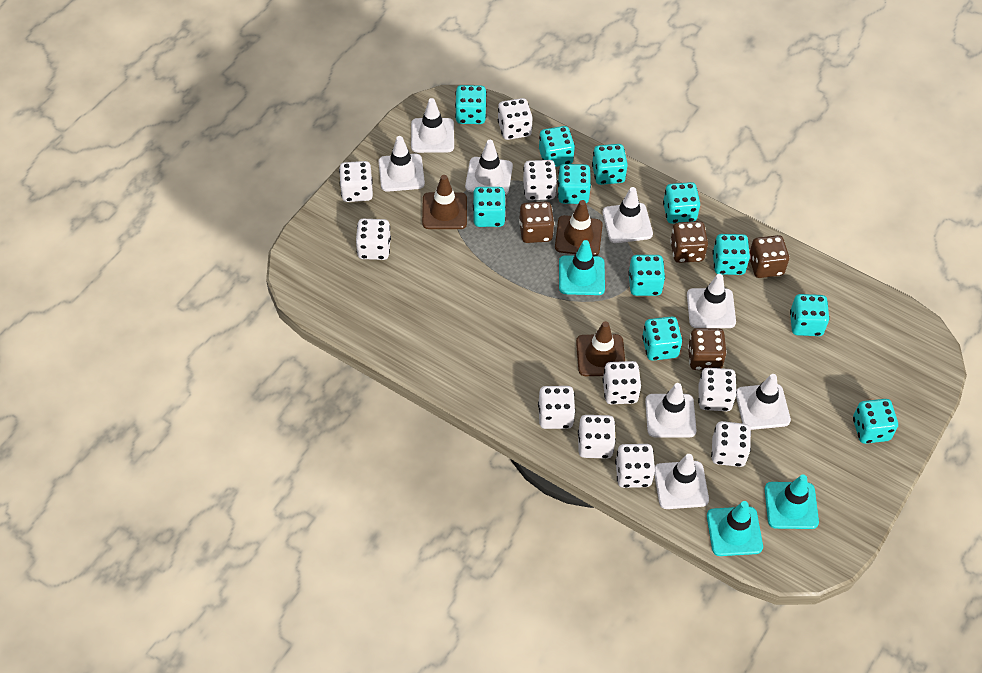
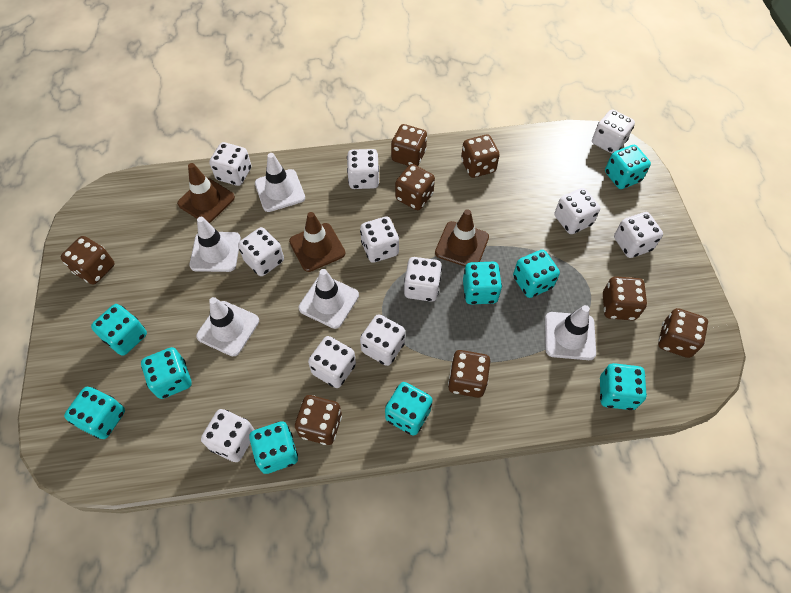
brown dice: [519,202,554,243] [670,221,708,263] [688,328,727,370] [749,235,789,278] = 4 -> [61,236,115,285] [295,395,342,445] [391,124,427,166] [395,164,435,210] [448,350,490,398] [461,134,500,178] [603,276,647,320] [658,308,708,358] = 8
turquoise dice: [455,85,487,124] [473,187,506,227] [539,126,575,167] [557,164,591,204] [592,144,628,185] [628,255,665,296] [642,317,682,361] [663,182,700,224] [712,234,750,275] [790,294,830,336] [853,399,898,444] = 11 -> [64,387,125,439] [91,304,147,356] [141,347,192,399] [249,421,298,474] [385,382,432,436] [463,262,502,305] [513,250,560,298] [600,363,647,410] [605,145,651,189] = 9
turquoise traffic cone: [559,240,605,295] [707,501,763,556] [764,475,819,529] = 3 -> none = 0
white dice: [339,161,373,202] [356,219,391,260] [498,98,533,140] [523,160,557,200] [538,386,576,429] [578,415,616,459] [603,361,641,404] [615,444,655,488] [698,368,737,411] [711,421,751,467] = 10 -> [201,409,255,462] [209,142,251,186] [238,227,284,276] [308,336,356,388] [347,149,379,189] [360,217,399,263] [360,314,405,366] [404,257,442,302] [554,188,600,234] [592,109,635,154] [614,212,663,258] = 11
white traffic cone: [379,136,425,192] [411,98,454,153] [465,140,513,195] [603,187,653,243] [645,383,696,438] [654,454,709,509] [687,274,736,328] [736,374,791,430] = 8 -> [189,217,241,272] [196,297,259,356] [255,153,305,212] [299,269,359,329] [545,305,596,360] = 5

